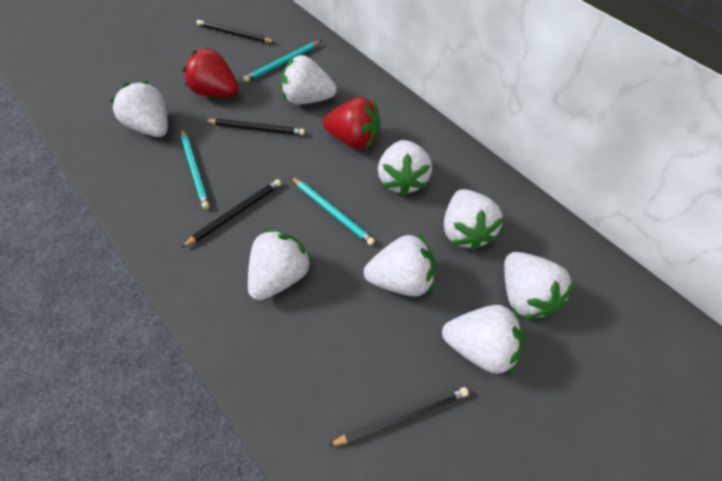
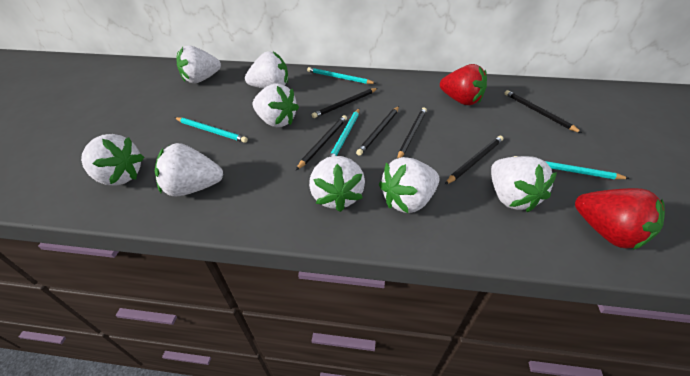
black pencil: [181,179,282,248] [196,20,275,43] [204,119,305,135] [328,387,469,446] = 4 -> [296,115,347,170] [312,88,378,118] [356,106,399,156] [397,107,427,159] [445,136,503,184] [504,90,582,133] = 6
turquoise pencil: [181,129,210,209] [244,41,321,82] [291,177,375,245] = 3 -> [175,117,248,143] [307,67,376,84] [329,109,359,157] [514,156,630,179] = 4

